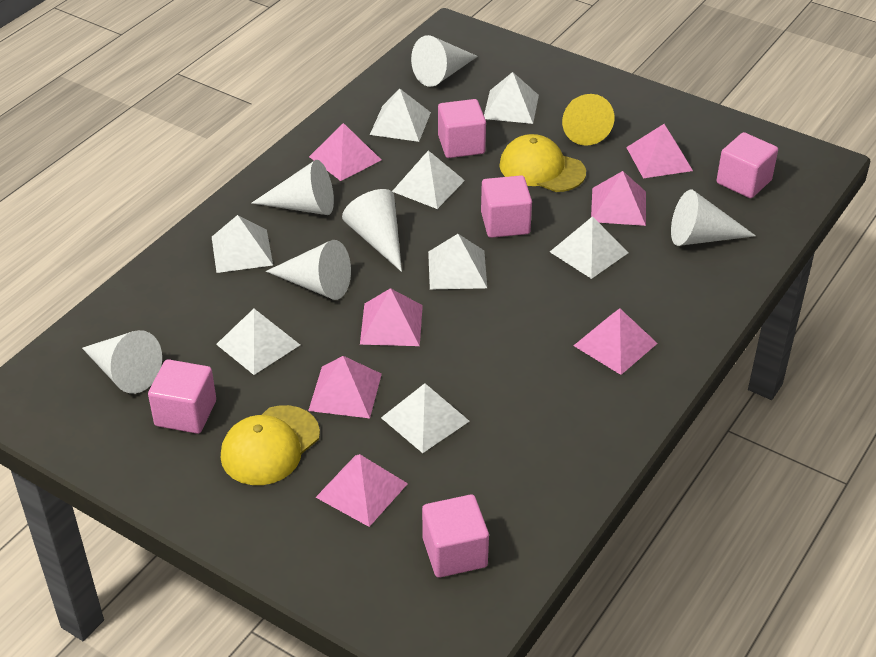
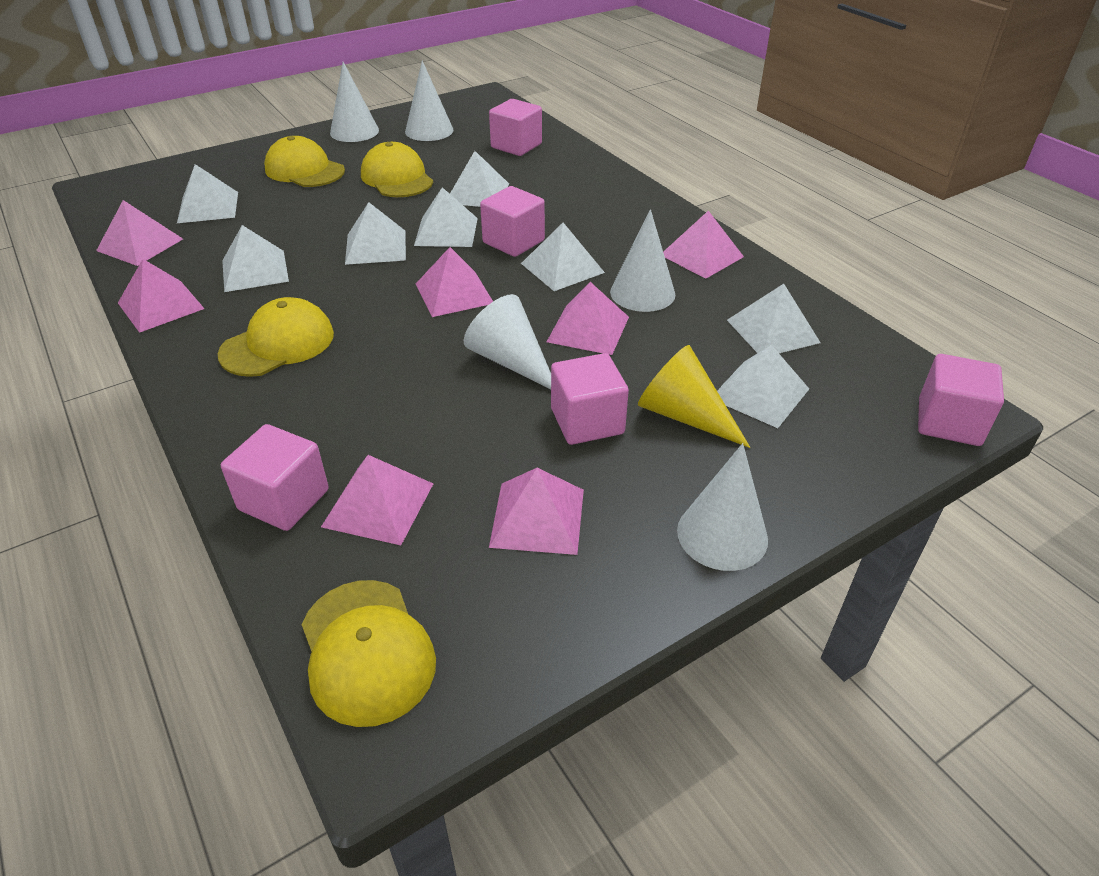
white cone: [82,330,162,394] [252,160,334,215] [266,240,351,300] [342,189,402,272] [411,35,478,87] [671,190,756,246] = 6 -> [330,62,379,142] [405,61,453,141] [464,294,551,389] [610,209,675,312] [677,443,768,571] = 5
yellow cap: [221,405,320,485] [499,134,586,192] = 2 -> [218,297,334,377] [264,136,345,187] [302,580,436,727] [361,142,433,197] = 4

